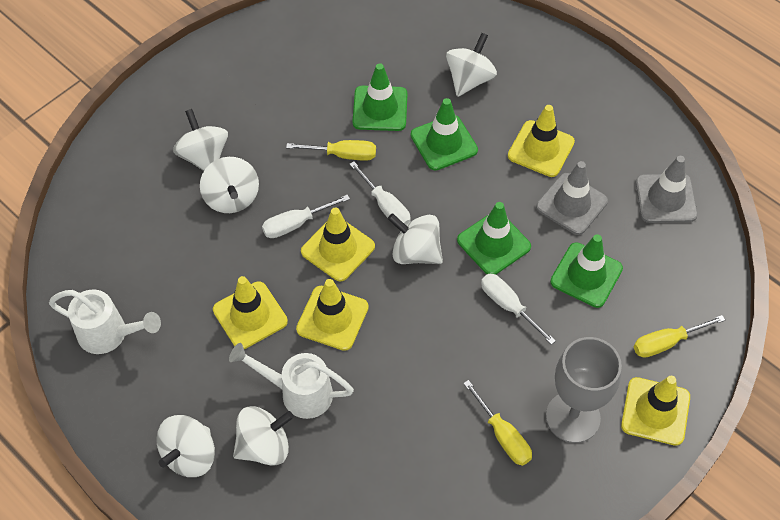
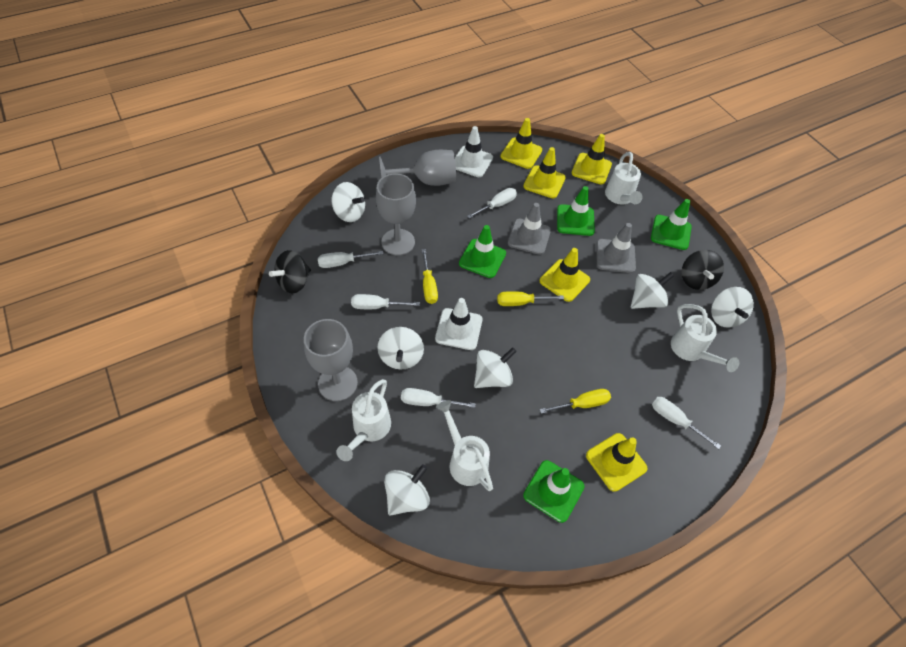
black spinning top: none = 0 -> [269,250,311,294] [682,250,724,290] = 2
grey goblet: [546,337,622,443] = 1 -> [304,319,358,401] [376,173,416,256] [379,150,456,186] = 3
white screwdriver: [262,195,350,238] [349,161,411,225] [481,274,556,345] = 3 -> [318,251,383,268] [351,294,420,309] [401,388,476,408] [467,188,517,219] [652,397,721,449] = 5
white traffic cone: none = 0 -> [435,298,482,350] [455,126,493,177] = 2
white watering can: [49,290,161,354] [229,343,354,419] = 2 -> [336,379,391,461] [436,400,493,491] [605,152,643,204] [671,304,739,372] = 4

